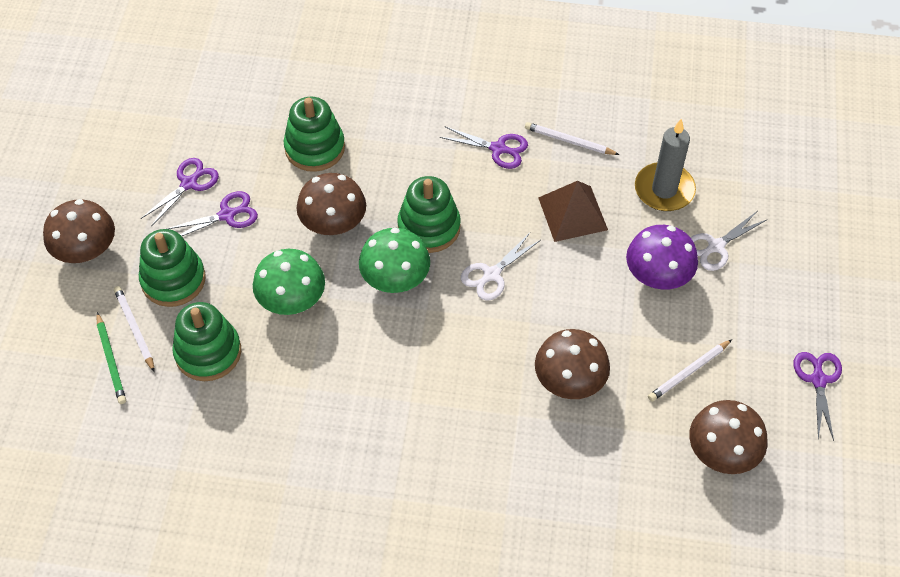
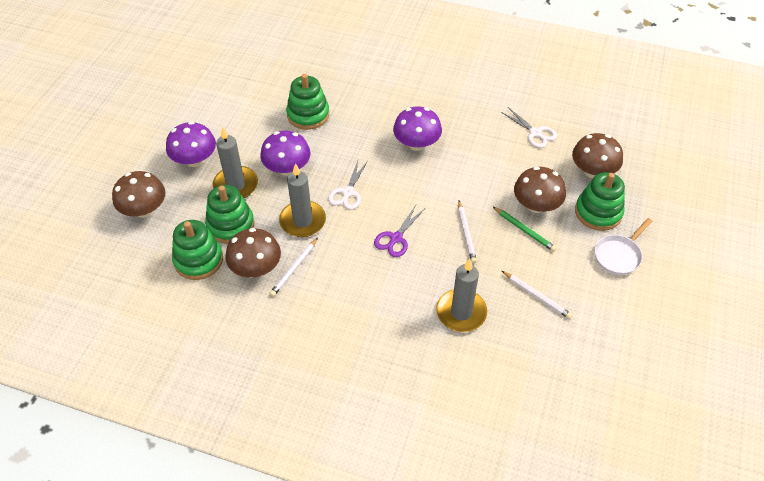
brown pyramid: [538,181,608,242] = 1 -> none = 0
green mushroom: [253,249,325,315] [359,228,430,293] = 2 -> none = 0
grey candle: [635,119,696,211] = 1 -> [213,126,258,198] [279,163,326,237] [436,259,487,332] = 3
purple mushroom: [626,225,698,290] = 1 -> [166,121,216,167] [260,131,310,176] [393,106,442,151] = 3
purple scissors: [141,158,219,227] [167,191,258,236] [440,126,528,169] [794,352,842,441] = 4 -> [374,205,424,257] = 1
white pan: none = 0 -> [595,218,652,275] = 1

